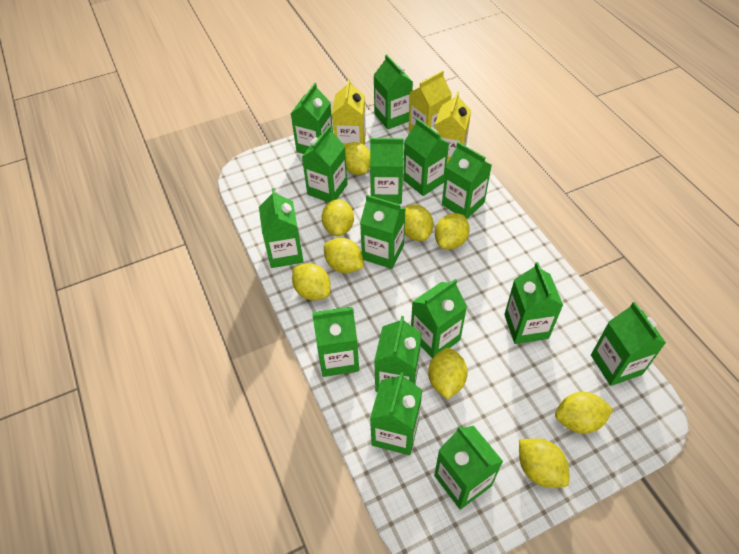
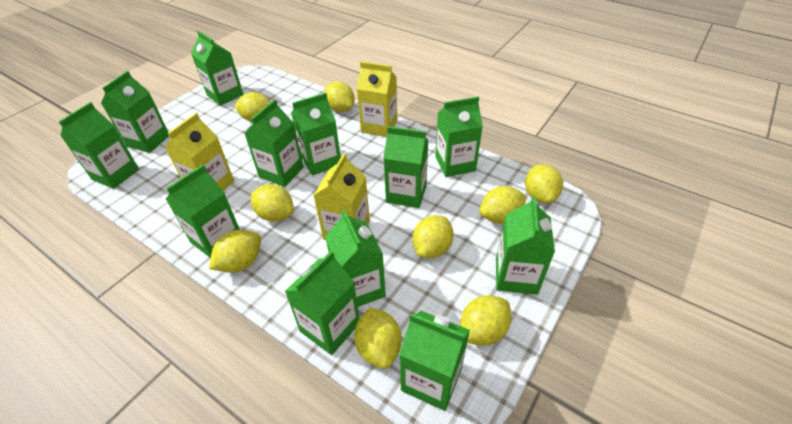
green carton: [259,188,304,268] [291,83,333,154] [302,126,348,202] [312,307,359,377] [360,195,405,269] [370,138,404,204] [370,372,422,455] [374,54,413,130] [374,316,422,392] [403,118,449,196] [411,279,467,358] [434,426,503,510] [442,142,492,219] [504,262,563,344] [591,302,666,386] = 15 -> [58,102,139,189] [101,71,169,153] [166,164,240,258] [191,31,244,106] [244,99,304,187] [285,251,360,355] [291,93,341,176] [325,209,386,307] [383,126,428,208] [399,311,470,411] [435,97,483,177] [496,196,555,295] = 12

